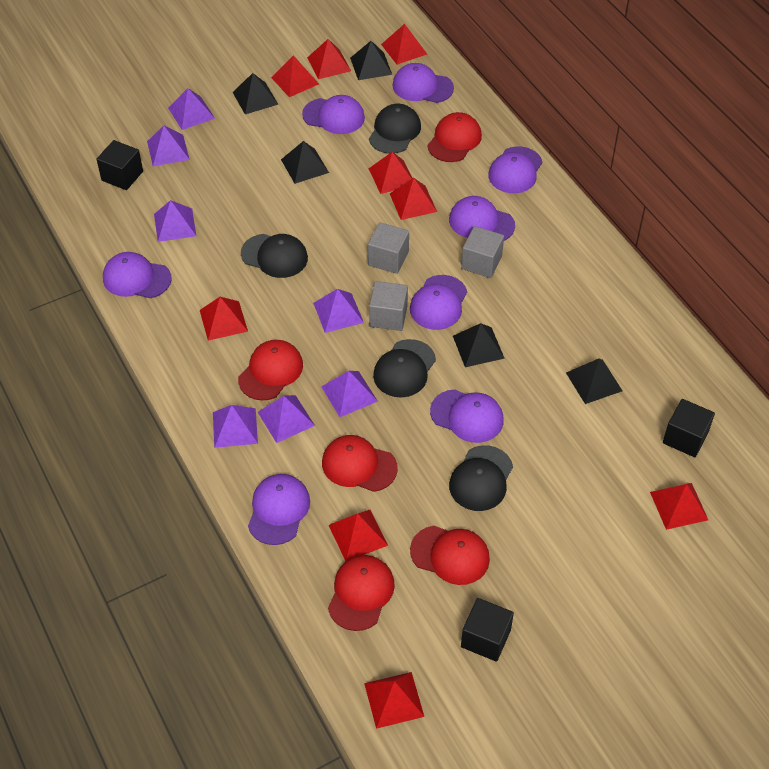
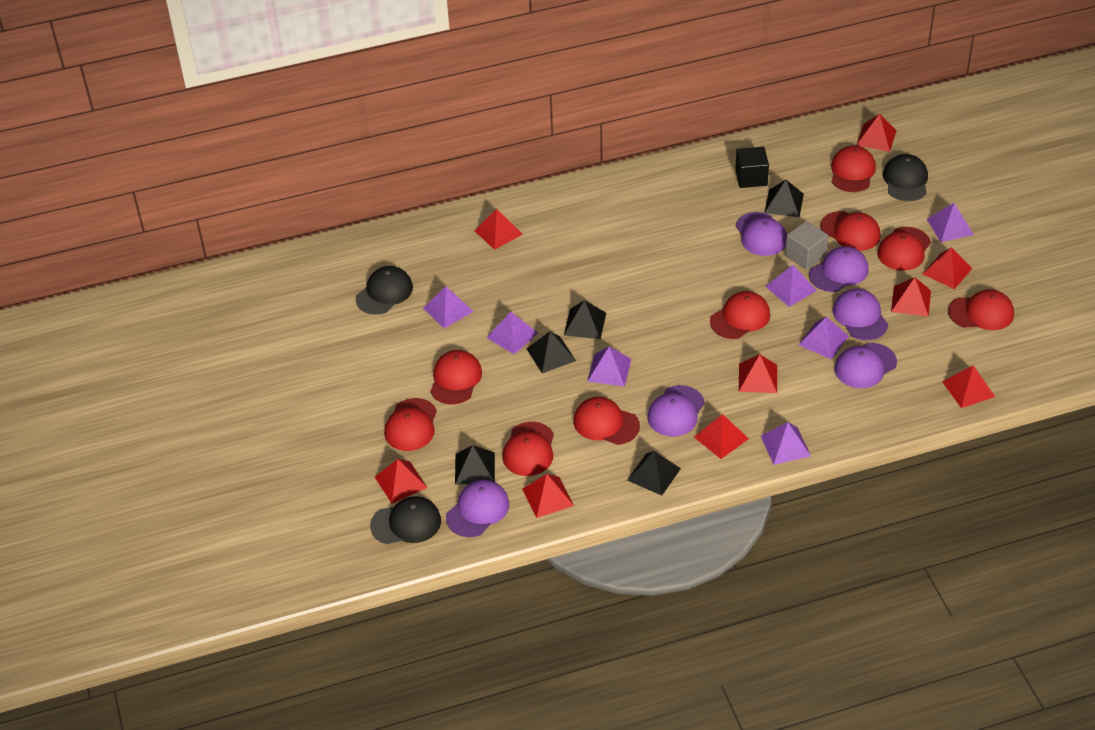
black cap: [241,234,308,278] [369,104,421,154] [373,339,436,398] [449,445,513,511] = 4 -> [356,266,413,315] [370,496,441,544] [883,154,928,201] = 3
black cube: [96,140,143,190] [461,598,514,662] [663,399,715,457] = 3 -> [735,147,769,188] = 1
grey cube: [368,222,409,274] [369,281,408,331] [461,226,504,278] = 3 -> [785,221,828,270] = 1
purple cap: [103,252,172,298] [248,474,310,545] [302,95,365,134] [392,63,454,103] [410,275,467,330] [430,389,504,443] [449,196,515,241] [488,146,542,193] = 8 -> [446,480,509,537] [647,385,705,437] [736,212,787,256] [809,246,869,292] [833,289,888,340] [834,343,897,388] = 6
red cap: [238,340,303,401] [322,435,398,492] [328,555,395,631] [410,526,490,585] [427,112,482,162] = 5 -> [384,398,437,451] [430,350,482,404] [502,422,554,476] [573,397,640,445] [710,291,770,339] [821,211,881,251] [831,146,876,192] [877,227,931,271] [948,289,1014,330] = 9

